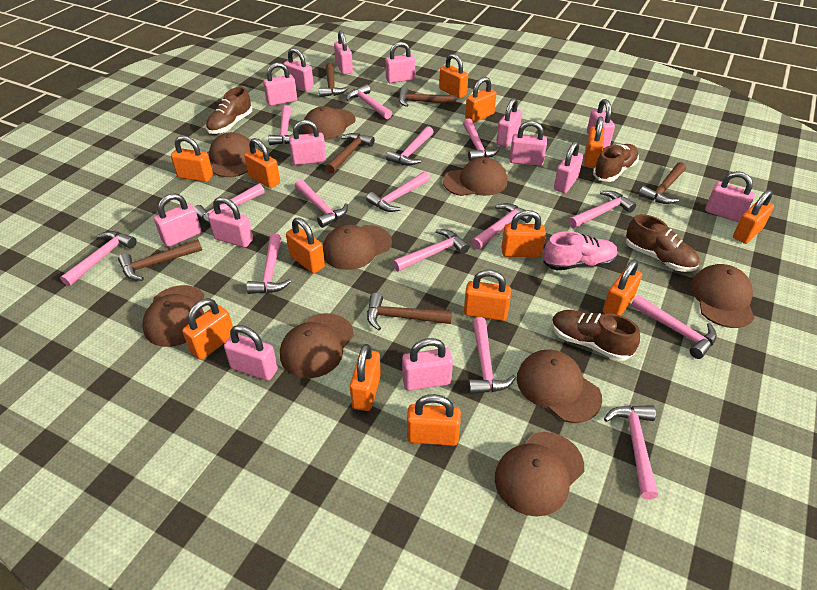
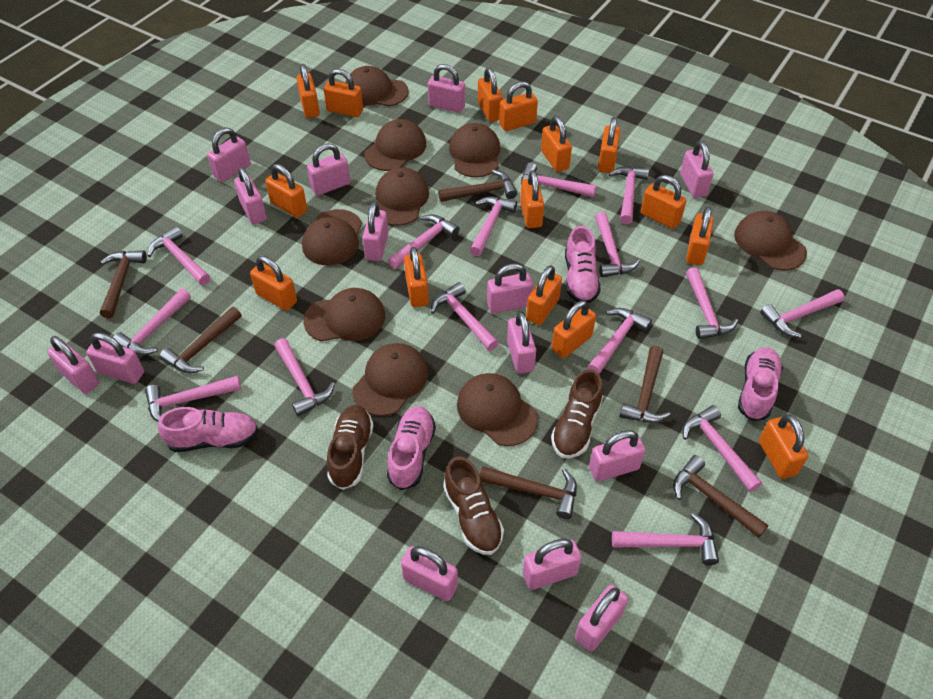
brown shoe: [206,87,252,134] [551,310,640,361] [593,144,639,182] [626,214,699,272] = 4 -> [327,405,374,490] [443,456,504,555] [551,369,603,458] = 3
orange padlock: [171,136,213,182] [182,298,233,360] [244,138,280,188] [286,218,325,273] [350,344,381,411] [407,394,461,446] [439,53,468,98] [464,270,511,321] [465,77,496,123] [502,210,546,257] [584,116,604,167] [603,260,642,316] [733,190,774,244] = 13 -> [250,256,297,311] [265,164,307,218] [296,64,320,118] [323,69,363,117] [404,247,429,307] [478,68,503,122] [499,82,538,131] [520,170,544,228] [526,265,562,325] [541,116,572,172] [552,300,596,358] [598,117,620,173] [641,175,687,229] [686,207,714,266] [759,414,808,479] = 15
pink shoe: [543,231,618,270] = 1 -> [158,407,259,452] [387,406,436,490] [565,226,601,303] [738,347,783,421] = 4

